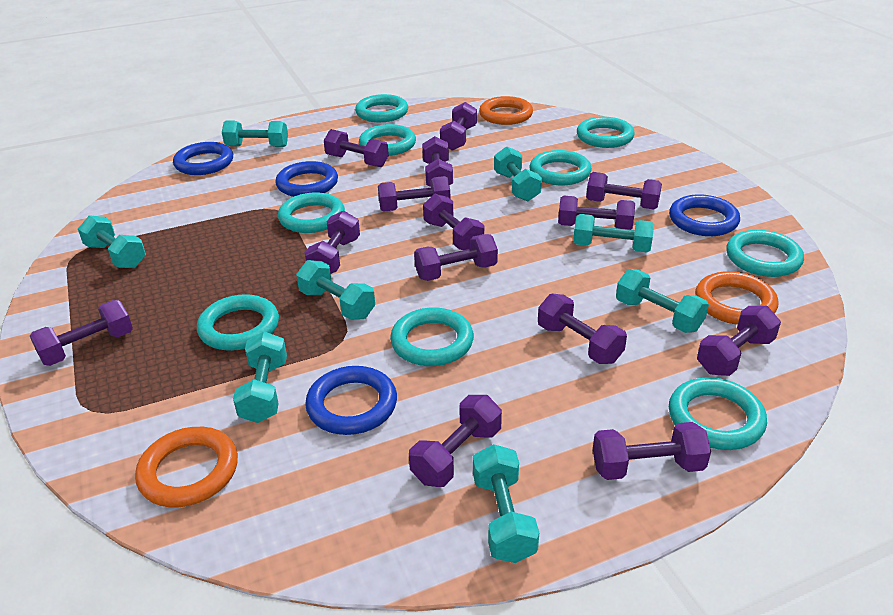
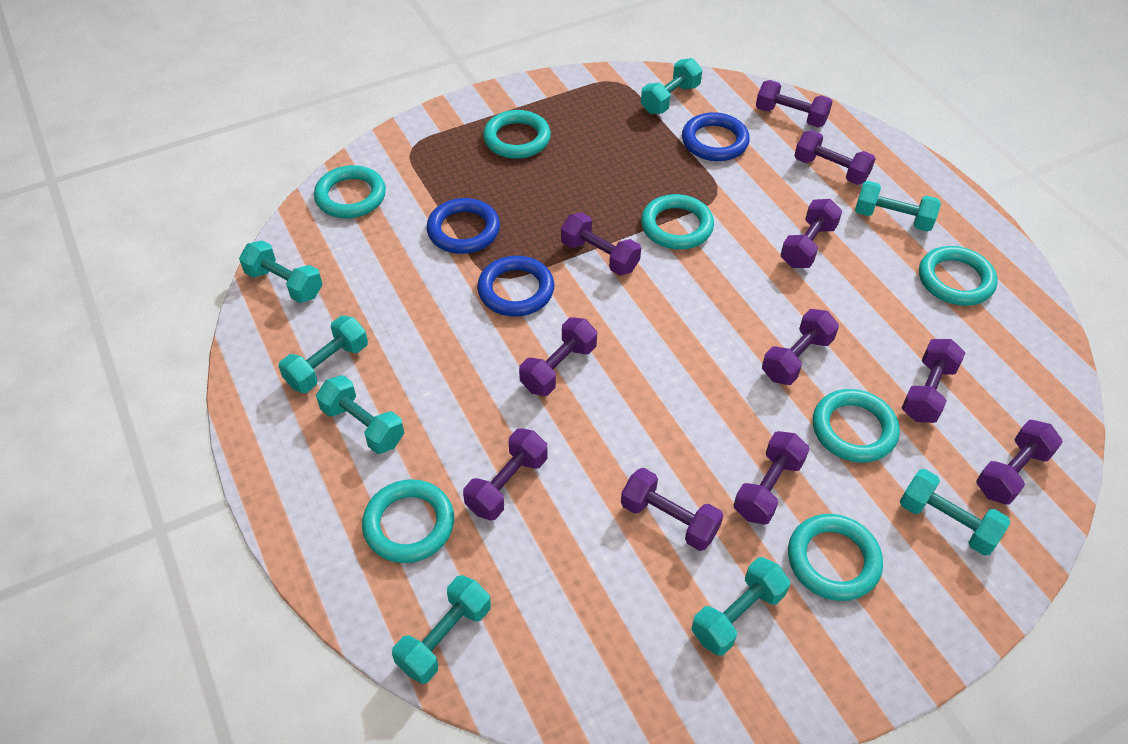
blue ring: [173,142,233,175] [275,161,338,197] [305,366,397,435] [669,195,740,236] = 4 -> [426,198,500,254] [477,256,554,317] [682,112,750,161] = 3
orange ring: [135,427,238,507] [479,96,533,125] [695,271,778,325] = 3 -> none = 0
purple dumbbell: [30,300,133,366] [305,210,360,274] [324,129,389,167] [378,176,450,211] [409,395,502,487] [414,234,498,281] [422,136,453,187] [423,194,484,250] [440,102,477,151] [538,294,627,364] [558,196,635,230] [586,172,662,209] [593,422,711,480] [697,306,781,376] = 14 -> [463,428,547,520] [519,317,597,396] [561,212,641,276] [621,468,723,551] [734,431,809,525] [756,80,833,128] [762,309,839,385] [780,199,842,268] [794,130,876,185] [902,339,965,423] [976,420,1063,505] = 11
turquoise ring: [197,294,279,351] [278,193,345,233] [355,94,408,122] [359,124,416,156] [390,307,474,366] [530,150,592,185] [577,117,635,148] [669,377,767,450] [726,230,804,277] = 9 -> [314,165,386,218] [362,479,454,563] [483,110,551,159] [641,194,714,250] [788,514,883,601] [813,389,900,463] [919,246,997,306] = 7

